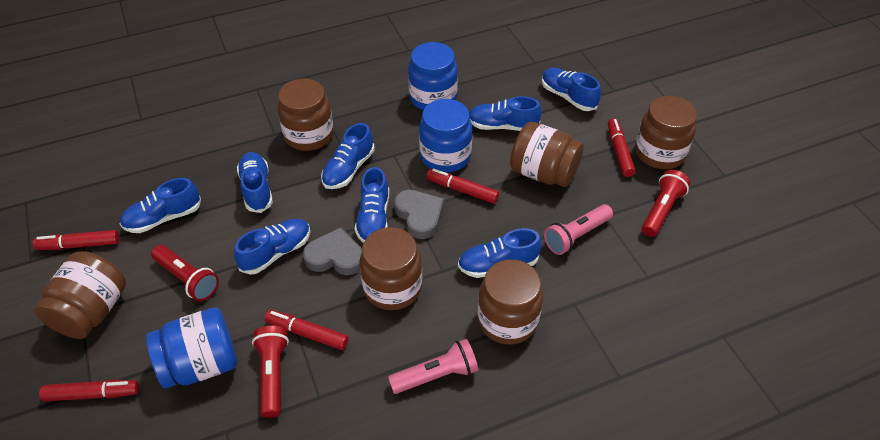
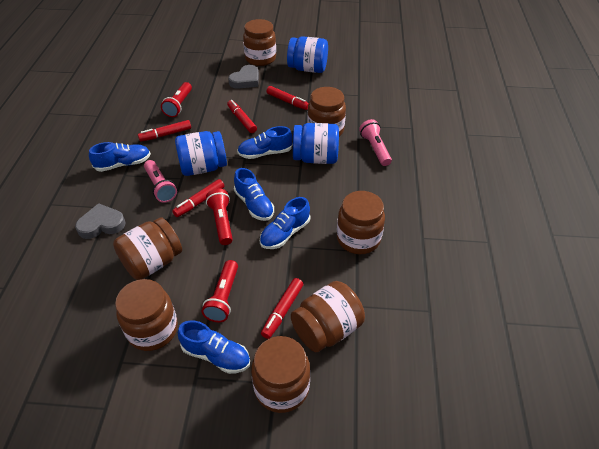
blue shoe: [120,178,201,233] [234,219,311,275] [237,152,273,213] [321,123,375,189] [355,167,389,243] [458,228,542,278] [469,96,542,131] [542,68,601,111] = 8 -> [89,142,151,172] [178,320,250,374] [234,168,274,221] [237,126,293,159] [260,197,310,249] = 5
brown jar: [34,251,126,339] [278,79,333,151] [360,227,422,310] [478,259,543,344] [510,122,584,187] [635,96,697,169] = 6 -> [113,217,182,280] [115,279,178,351] [243,19,276,66] [251,336,310,413] [291,281,365,352] [307,87,346,137] [337,191,385,254] = 7

